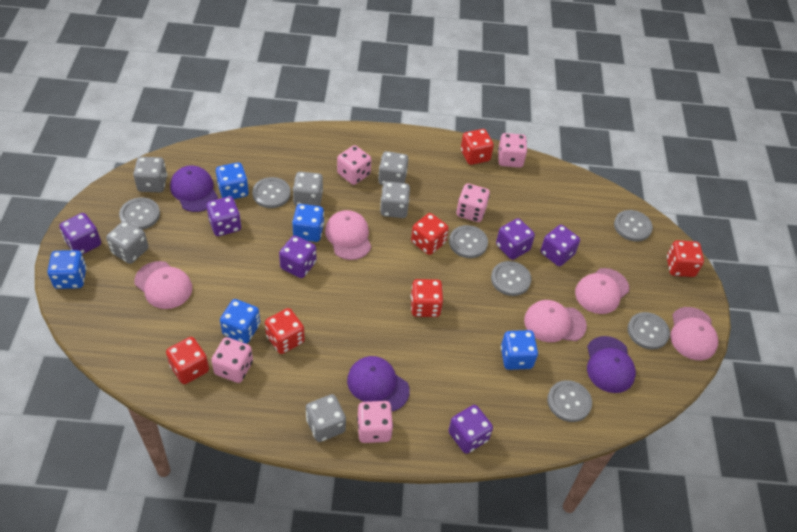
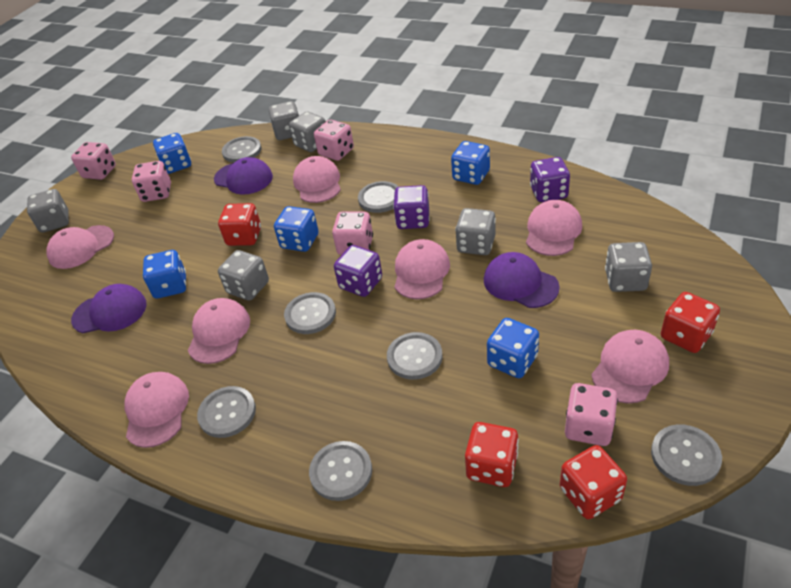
pink cap: [134,261,192,309] [325,210,371,260] [524,300,587,342] [575,268,629,314] [670,307,718,360] = 5 -> [47,225,114,269] [124,372,189,448] [188,298,250,364] [293,156,341,203] [394,239,450,299] [526,200,582,256] [592,330,669,403] = 7
purple dice: [59,213,101,255] [206,196,241,236] [279,235,316,278] [448,405,493,454] [496,218,535,260] [541,225,580,266] = 6 -> [334,245,382,297] [393,185,430,229] [530,157,570,202] = 3
red dice: [166,337,209,384] [265,308,305,354] [411,213,449,255] [411,279,443,317] [461,129,494,165] [667,240,704,277] = 6 -> [218,203,261,246] [465,422,519,487] [560,445,627,519] [661,292,720,353] = 4

